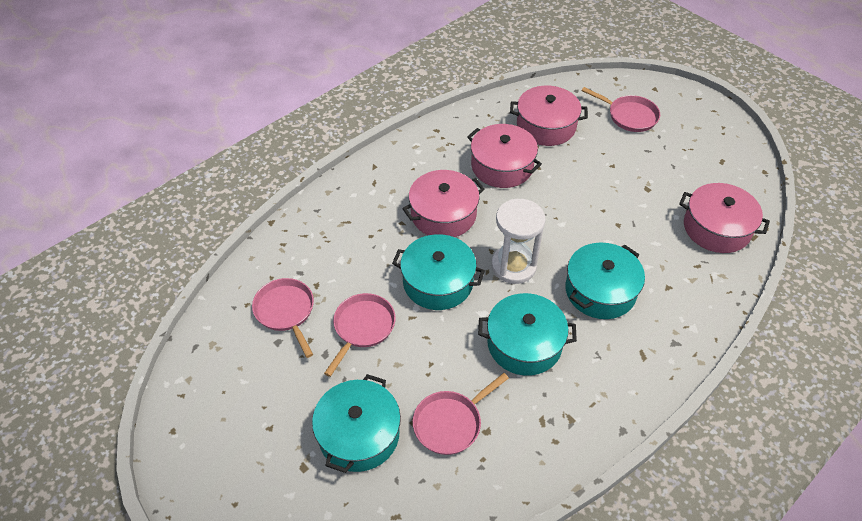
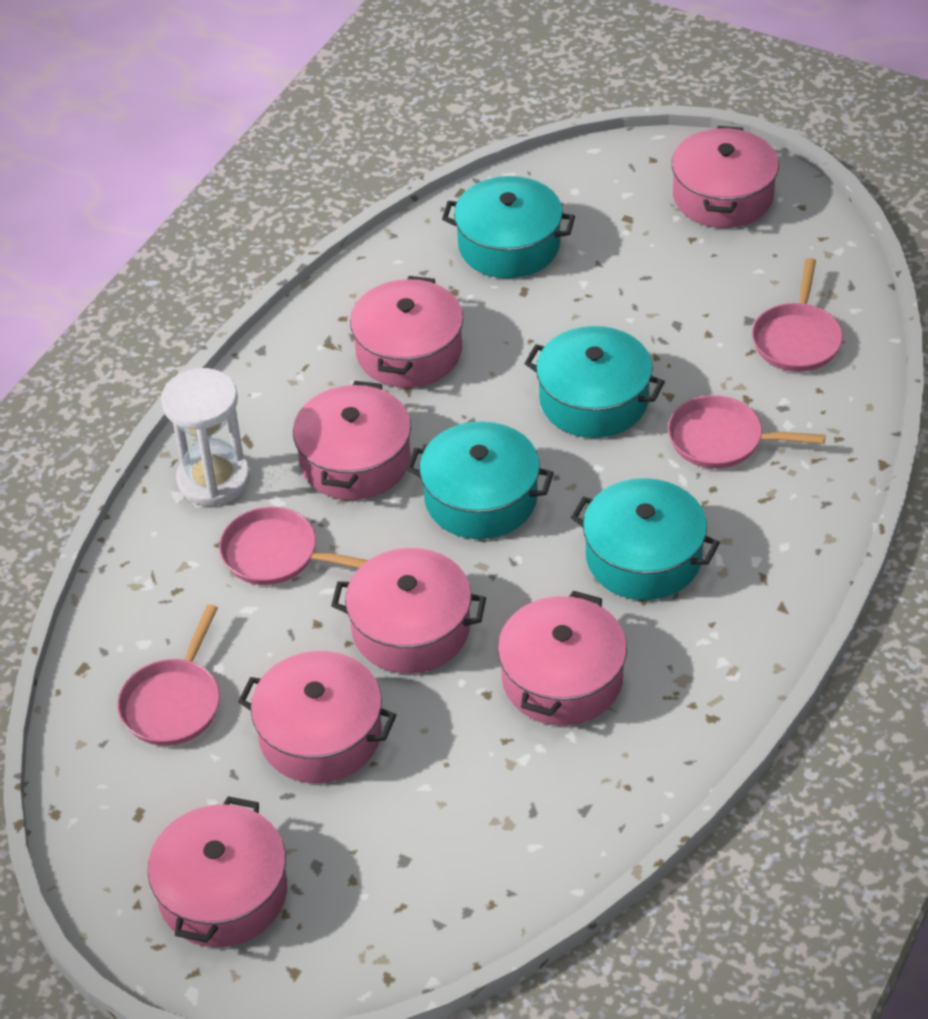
pink pot: [402,170,485,237] [467,124,542,188] [510,86,588,146] [679,183,770,253] = 4 -> [148,796,287,947] [238,651,396,783] [293,381,411,500] [331,548,486,674] [350,276,463,388] [498,591,627,726] [672,126,779,228] = 7

